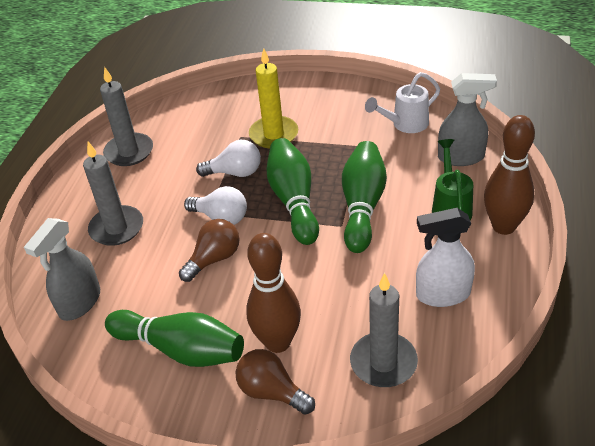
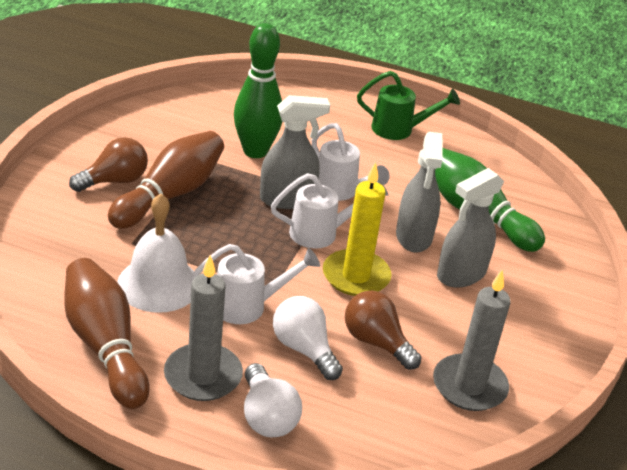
green bowling pin: [105,310,244,367] [266,138,319,245] [342,141,387,253] = 3 -> [234,23,282,158] [435,148,545,252] = 2
grey candle: [83,142,143,246] [100,67,153,166] [350,273,418,387] = 3 -> [164,255,243,401] [433,270,511,411] = 2
grey spray bottle: [24,218,100,321] [438,73,497,166] = 2 -> [260,95,330,209] [396,132,443,253] [437,168,504,288] = 3
white bell: none = 0 -> [117,193,194,313] = 1
white spray bottle: [416,208,475,307] = 1 -> none = 0
white watering can: [365,72,440,133] = 1 -> [190,244,320,324] [271,173,388,249] [312,123,389,201] = 3

